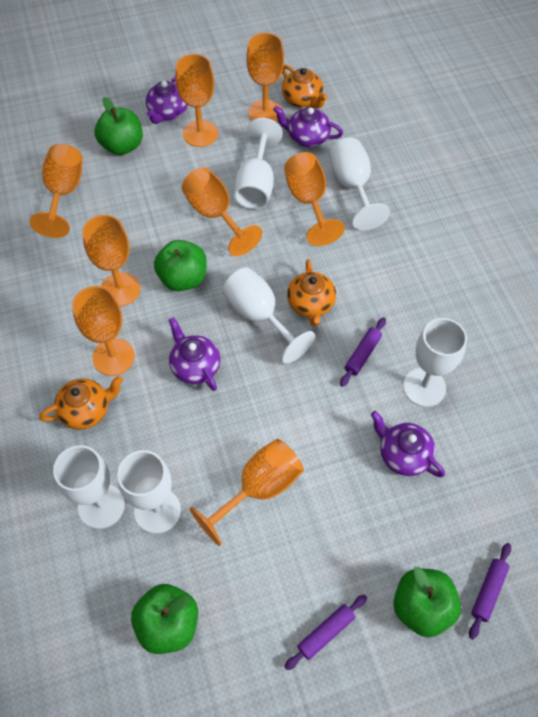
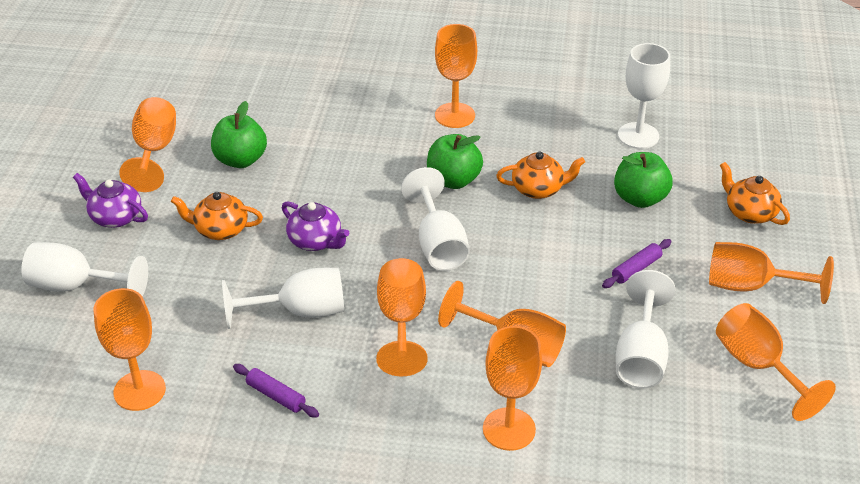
green apple: [95,97,143,155] [131,584,198,654] [154,240,207,291] [393,567,461,637] = 4 -> [211,101,267,168] [427,134,483,189] [614,152,673,208] = 3
purple rolling pin: [284,595,367,670] [340,317,386,387] [469,543,511,639] = 3 -> [233,364,319,417] [602,239,671,288] = 2
purple teapot: [146,76,187,124] [169,317,220,391] [273,106,343,147] [371,411,445,477] = 4 -> [73,173,148,228] [282,201,349,251] = 2
white goblet: [53,445,125,529] [117,450,181,534] [222,267,316,364] [234,118,283,209] [329,138,390,230] [403,318,467,407] = 6 -> [21,242,148,297] [222,268,344,329] [401,167,470,271] [616,270,675,388] [618,43,670,149] = 5

